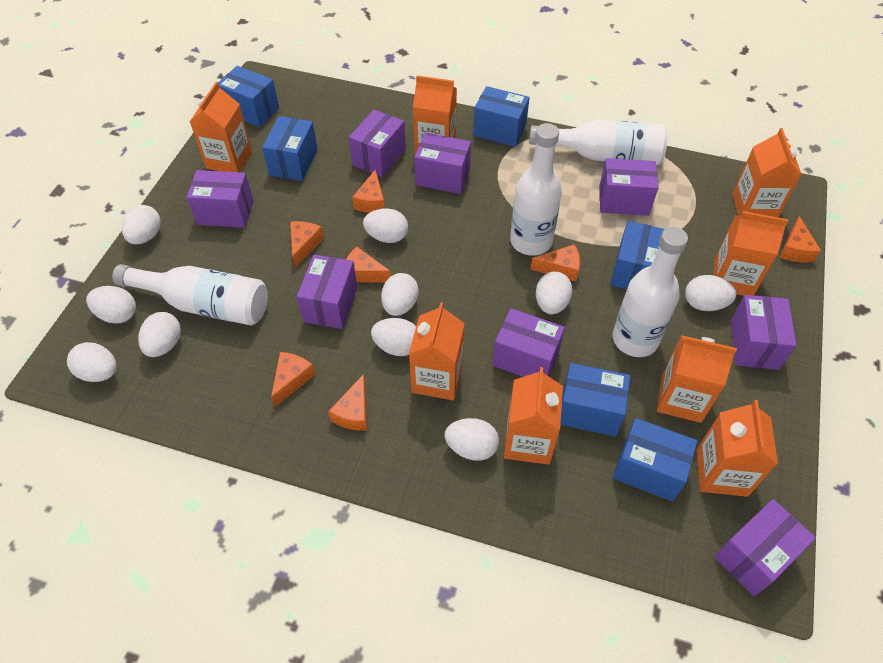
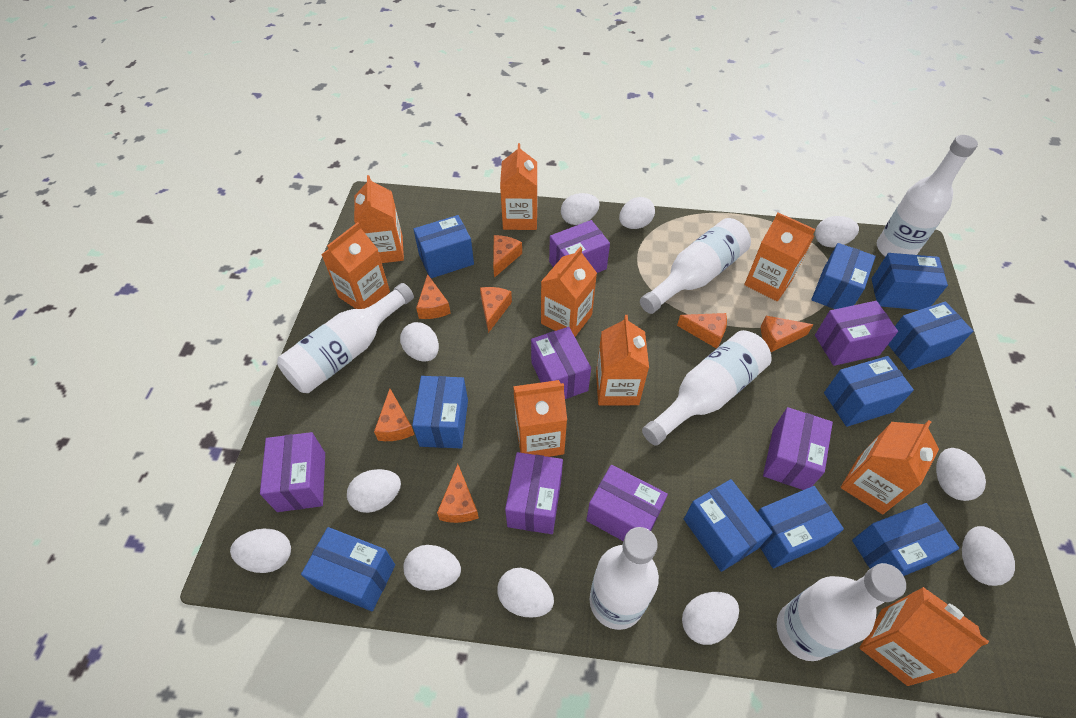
blue box: [218,66,279,127] [262,116,318,181] [473,86,530,147] [560,363,630,437] [610,221,665,289] [613,418,697,502] = 6 -> [301,527,395,611] [412,376,468,448] [413,215,474,278] [684,479,773,572] [758,486,844,568] [811,243,876,309] [824,356,914,427] [852,503,959,576] [871,253,948,310] [888,301,973,370] = 10
orange carton: [190,82,252,172] [409,302,465,400] [413,75,457,154] [504,367,563,465] [657,335,737,423] [697,400,778,497] [713,211,788,296] [732,128,802,218] = 8 -> [321,222,390,309] [354,175,404,263] [500,143,538,230] [513,380,567,457] [541,247,597,337] [596,315,649,405] [744,213,816,301] [841,420,939,514] [860,587,989,686] = 9
purple box: [186,170,254,228] [297,254,357,329] [349,110,406,177] [414,133,471,194] [492,308,565,377] [599,158,658,216] [714,499,816,596] [731,295,797,370] = 8 -> [260,432,325,512] [505,452,563,534] [531,327,591,399] [549,220,610,273] [586,465,668,541] [763,407,833,490] [815,301,898,366] = 7
white bottle: [112,264,268,325] [510,123,562,256] [529,119,668,165] [613,227,688,357] = 4 -> [277,283,414,393] [590,527,659,630] [640,218,751,314] [642,330,772,446] [777,563,906,661] [877,135,978,257] = 6
white egg: [67,342,117,382] [86,286,136,324] [122,205,161,244] [138,312,181,357] [363,209,408,243] [371,318,416,356] [381,273,419,316] [445,418,499,461] [536,272,573,314] [685,275,736,311] = 10 -> [230,529,291,573] [347,469,401,513] [400,322,439,362] [403,545,461,591] [497,568,554,618] [561,193,600,225] [619,197,655,229] [682,592,739,645] [815,216,859,248] [936,448,986,501] [962,526,1015,586] = 11

